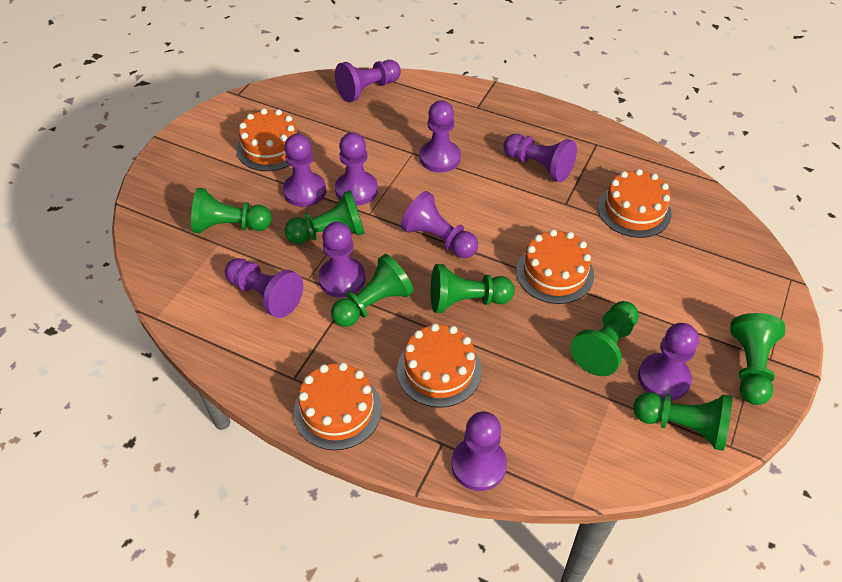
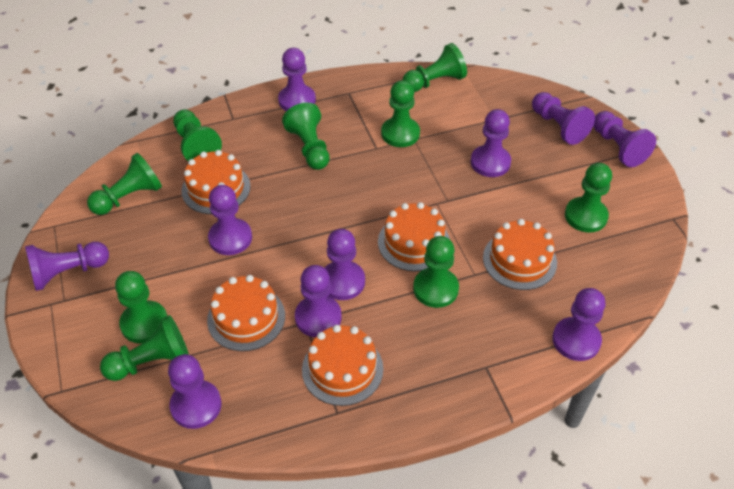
green pawn: [191,188,272,233] [285,190,365,244] [331,254,414,327] [431,264,515,313] [570,301,639,376] [634,392,733,451] [730,313,785,405] = 7 -> [87,153,162,215] [100,315,189,381] [115,271,167,343] [173,109,222,161] [282,103,330,170] [381,80,420,147] [403,43,467,92] [413,236,459,308] [565,163,612,233] = 9

